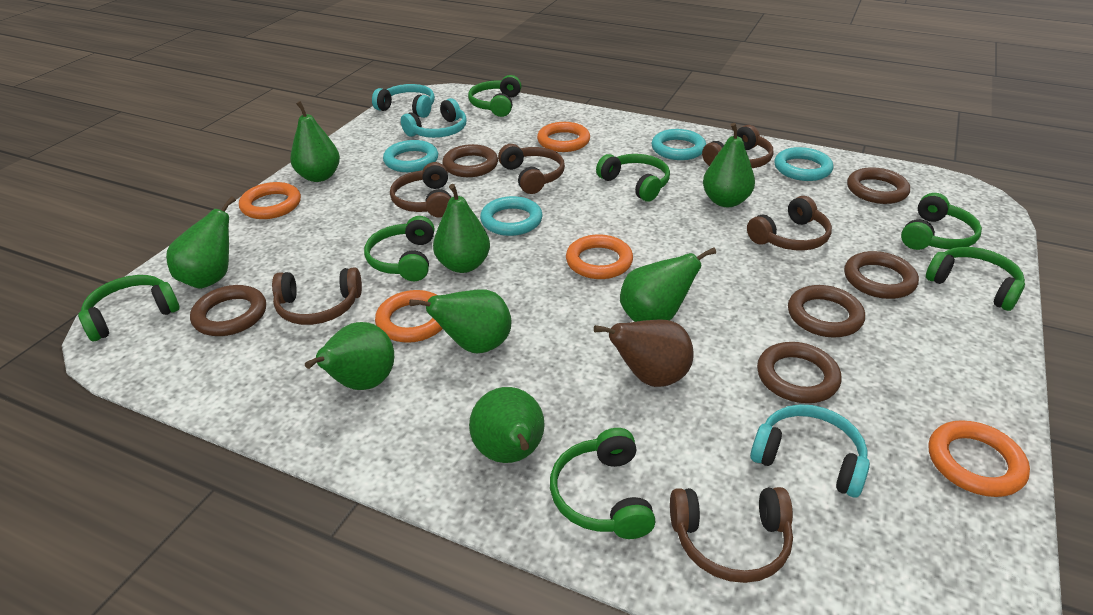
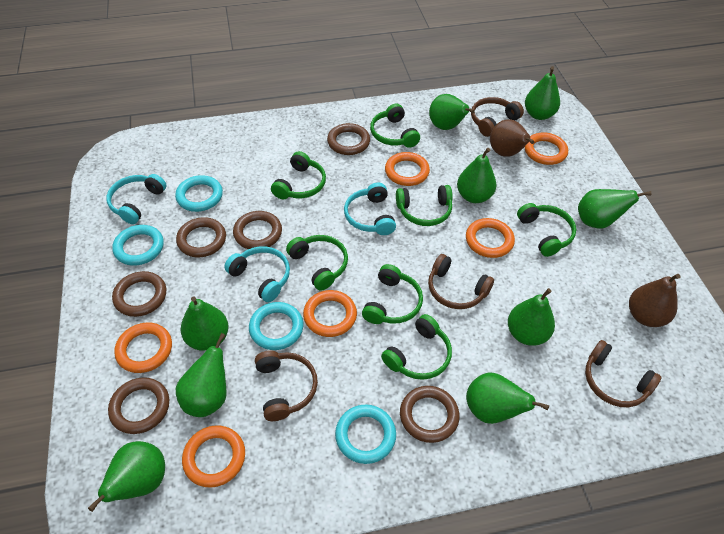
brown headphones: [272,268,362,325] [390,162,451,217] [498,144,565,194] [670,487,793,583] [702,125,773,168] [747,196,832,250] = 6 -> [255,351,318,421] [428,254,494,309] [471,97,524,137] [585,340,661,407] = 4
brown pear: [594,319,694,387] = 1 -> [490,120,535,157] [629,274,681,327] = 2
green pear: [166,196,236,289] [290,101,340,182] [305,322,394,390] [409,290,511,353] [433,184,490,273] [469,387,545,463] [620,247,716,322] [703,123,755,207] = 8 -> [88,441,165,512] [176,333,227,417] [180,297,229,351] [429,94,475,130] [457,148,496,203] [466,372,549,424] [508,288,555,346] [525,66,560,120] [578,189,651,229] = 9
orange ring: [239,182,301,219] [375,290,443,343] [537,122,590,152] [566,234,633,279] [929,420,1030,497] = 5 -> [114,322,172,373] [182,425,245,487] [303,290,357,337] [385,152,430,186] [466,218,515,258] [525,132,568,165] = 6

